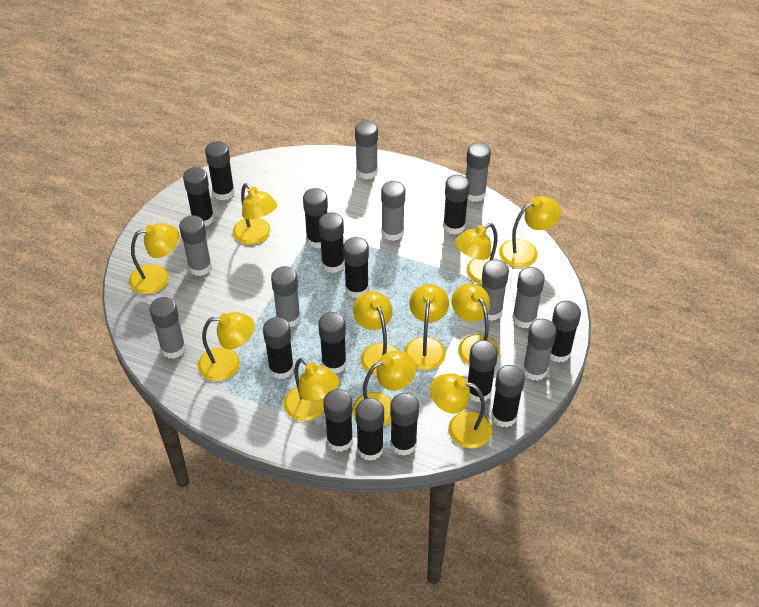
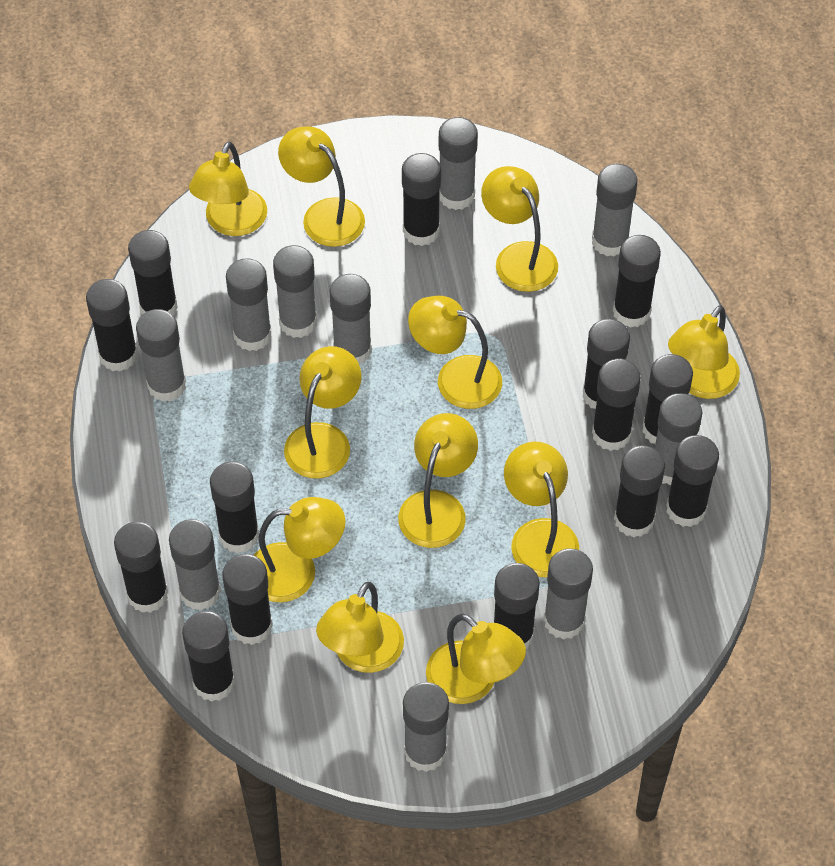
grey glue stick: [150,297,186,359] [179,216,212,276] [271,266,301,327] [355,121,378,179] [381,181,405,241] [466,143,491,202] [482,260,509,321] [512,267,545,328] [523,319,557,381] = 9 -> [136,309,186,402] [169,519,221,611] [226,258,272,351] [273,245,317,338] [330,274,372,365] [403,682,449,772] [439,117,478,210] [544,548,593,640] [592,164,638,256] [655,393,702,485] = 10

